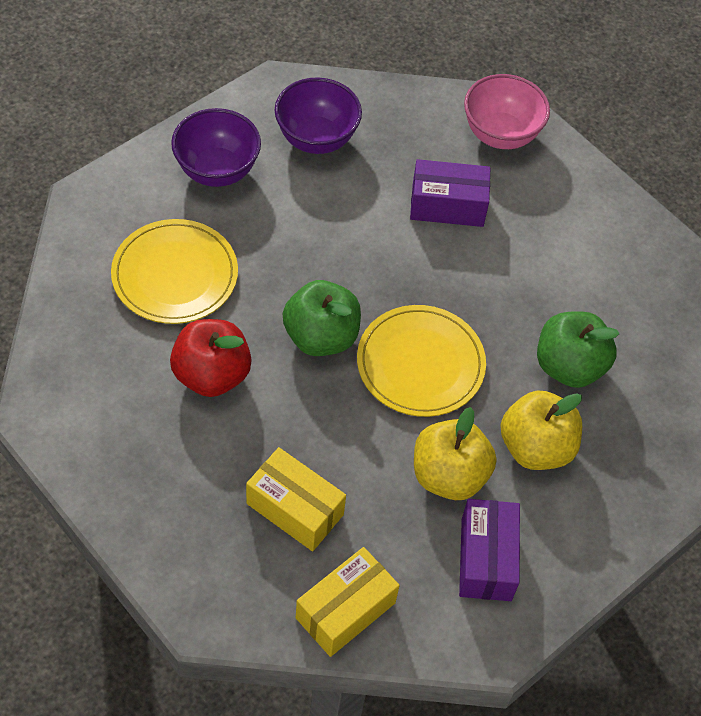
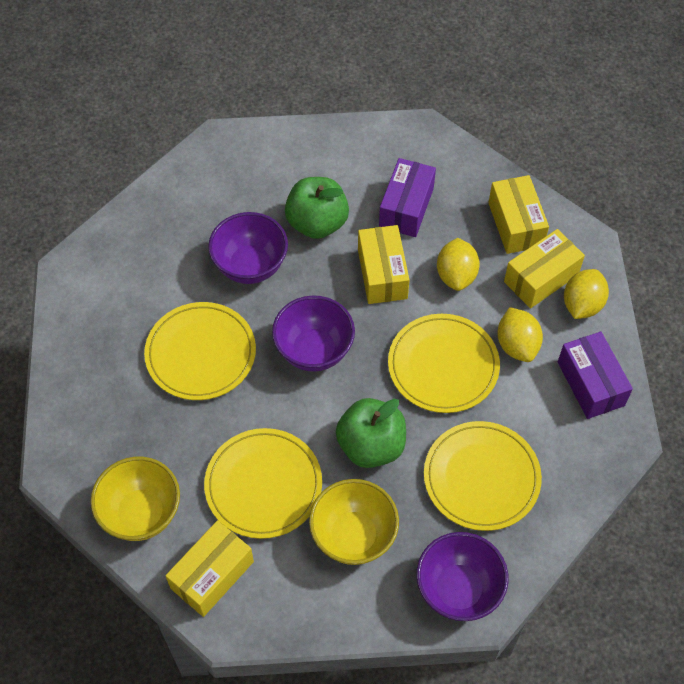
pink bowl: [464,74,550,149] = 1 -> none = 0
purple bowl: [171,108,261,187] [275,77,362,154] = 2 -> [208,212,288,284] [272,295,355,372] [416,532,508,621] = 3
red apple: [170,319,251,397] = 1 -> none = 0
yellow apple: [414,407,496,500] [501,390,582,470] = 2 -> none = 0
yellow bowl: none = 0 -> [91,457,180,541] [309,479,399,565] = 2
yellow box: [246,447,346,551] [296,547,400,657] = 2 -> [165,520,254,617] [358,225,410,304] [488,175,549,254] [504,229,585,308] = 4
yellow lemon: none = 0 -> [437,238,480,291] [498,307,543,362] [564,269,609,319] = 3
yellow plate: [111,219,238,324] [357,305,486,417] = 2 -> [144,302,256,400] [204,428,322,539] [388,314,500,413] [424,421,542,531] = 4

